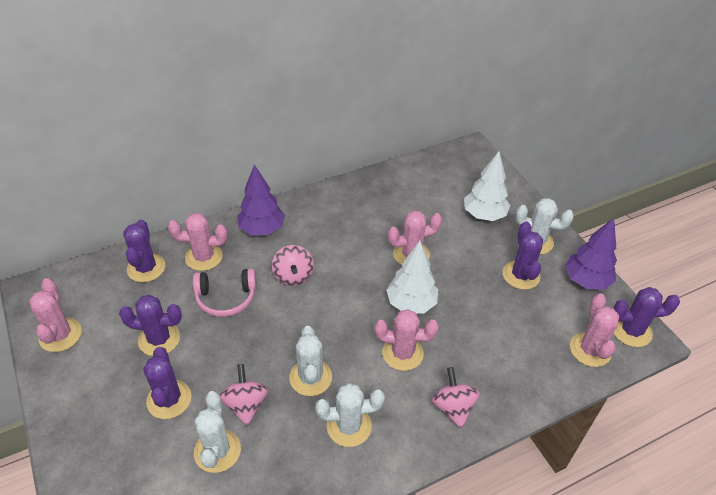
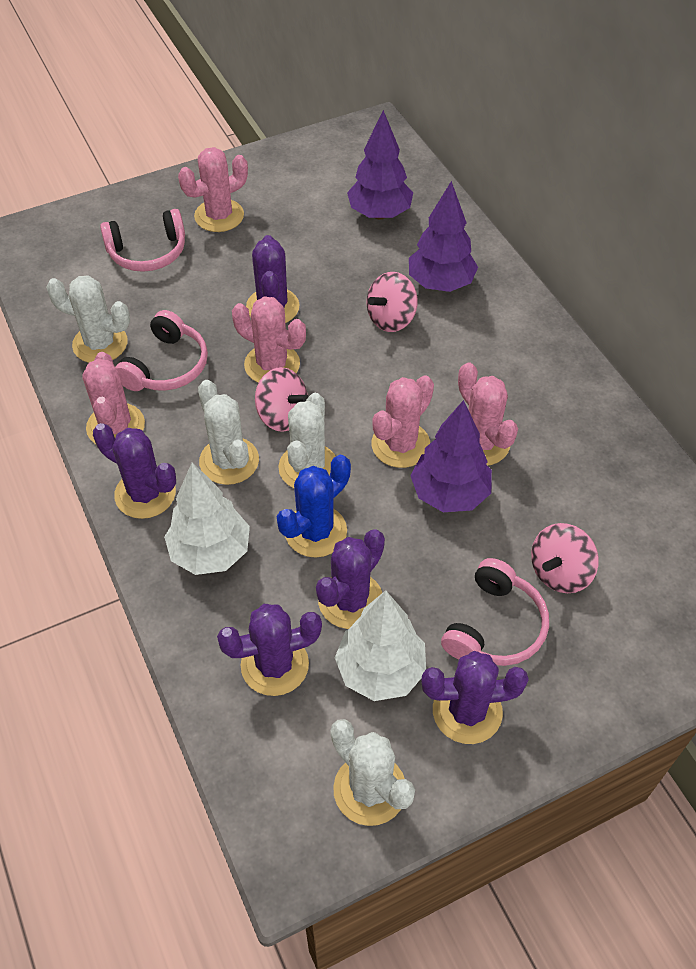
blue cactus: none = 0 -> [277,455,351,558] = 1
pink headphones: [193,268,257,317] = 1 -> [100,209,185,272] [115,310,208,391] [441,558,549,666] = 3
purple tree: [237,164,285,235] [565,218,617,290] = 2 -> [347,110,413,219] [409,181,478,292] [410,400,492,512] = 3

